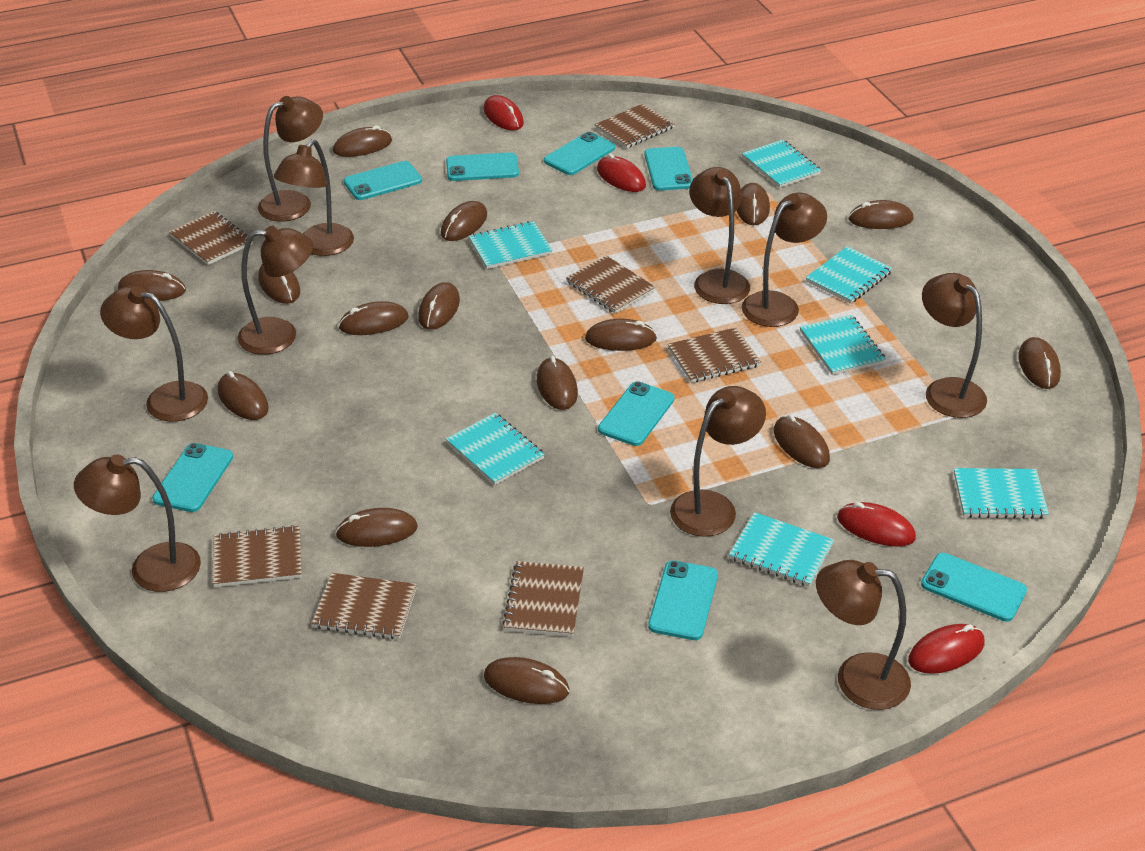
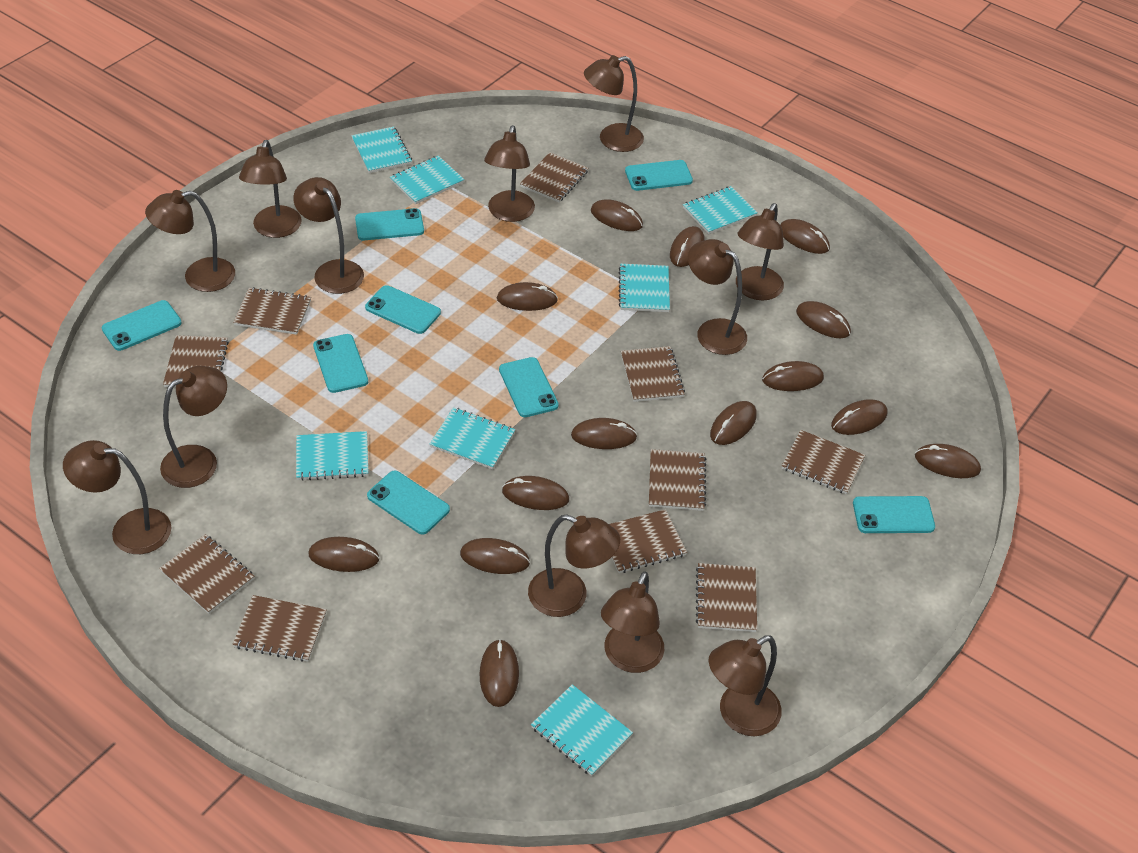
brown lamp: [74,454,201,592] [100,286,208,422] [238,226,313,355] [258,96,323,222] [274,139,354,256] [670,386,766,537] [689,167,750,304] [742,193,827,327] [816,560,911,710] [922,273,987,418] = 10 -> [63,440,171,554] [145,190,235,292] [160,366,227,488] [239,140,302,238] [293,177,364,294] [484,125,535,222] [528,515,620,617] [584,55,644,152] [601,571,664,673] [688,239,747,355] [709,635,782,736] [736,203,784,301] = 12
brown mouse: [118,270,186,301] [218,371,269,420] [258,264,300,304] [333,125,392,157] [335,508,418,547] [338,301,408,335] [418,282,460,330] [441,201,487,241] [484,657,569,704] [537,356,578,410] [585,319,657,351] [737,183,770,225] [773,415,830,468] [848,200,913,229] [1018,337,1061,389] = 15 -> [309,537,379,572] [460,538,530,574] [479,639,519,707] [497,282,558,311] [502,476,569,510] [571,418,637,449] [591,199,643,231] [670,226,705,267] [710,401,757,445] [762,361,824,391] [780,219,830,254] [796,301,851,338] [831,399,888,435] [915,444,981,478] = 14
brown notebook: [169,211,253,265] [213,525,302,587] [312,573,417,639] [502,561,584,637] [566,255,656,314] [595,104,675,148] [668,327,761,383] = 7 -> [159,534,254,614] [163,335,229,387] [233,287,311,335] [233,595,327,662] [520,152,589,202] [609,509,687,573] [621,346,685,402] [649,449,706,511] [696,563,757,632] [782,430,865,494] = 10
red mouse: [483,95,524,131] [597,153,646,192] [837,502,916,547] [908,624,984,674] = 4 -> none = 0

